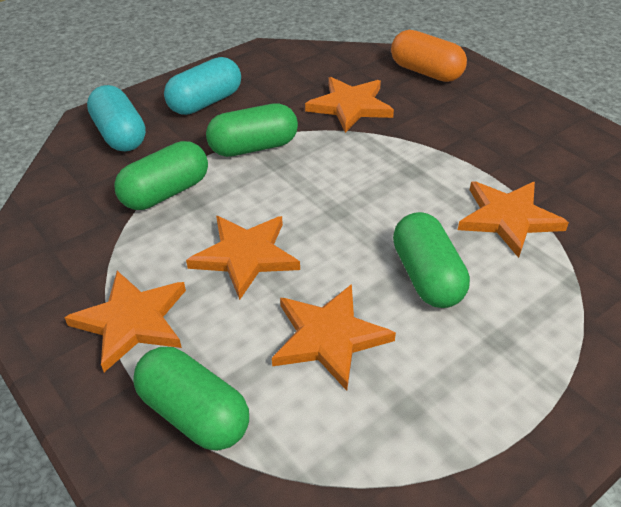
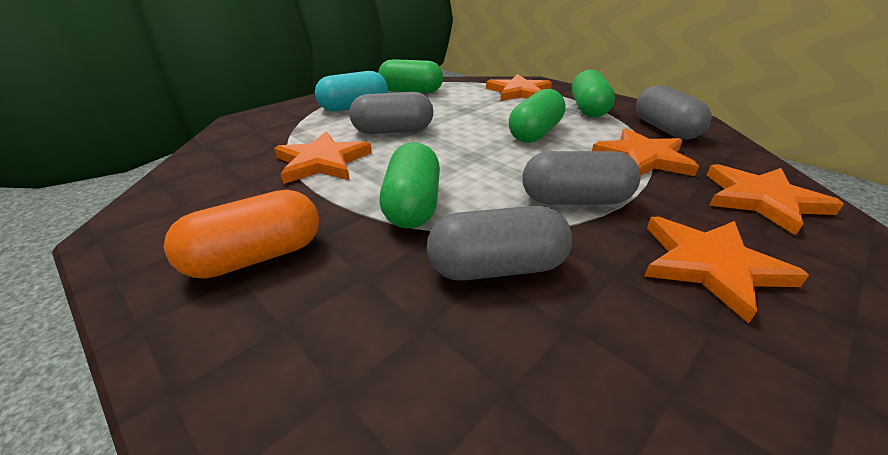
grey capsule: none = 0 -> [349,92,433,134] [427,206,572,281] [522,151,641,204] [636,85,712,140] = 4
turquoise capsule: [87,85,146,151] [164,57,241,115] = 2 -> [315,71,388,111] = 1

